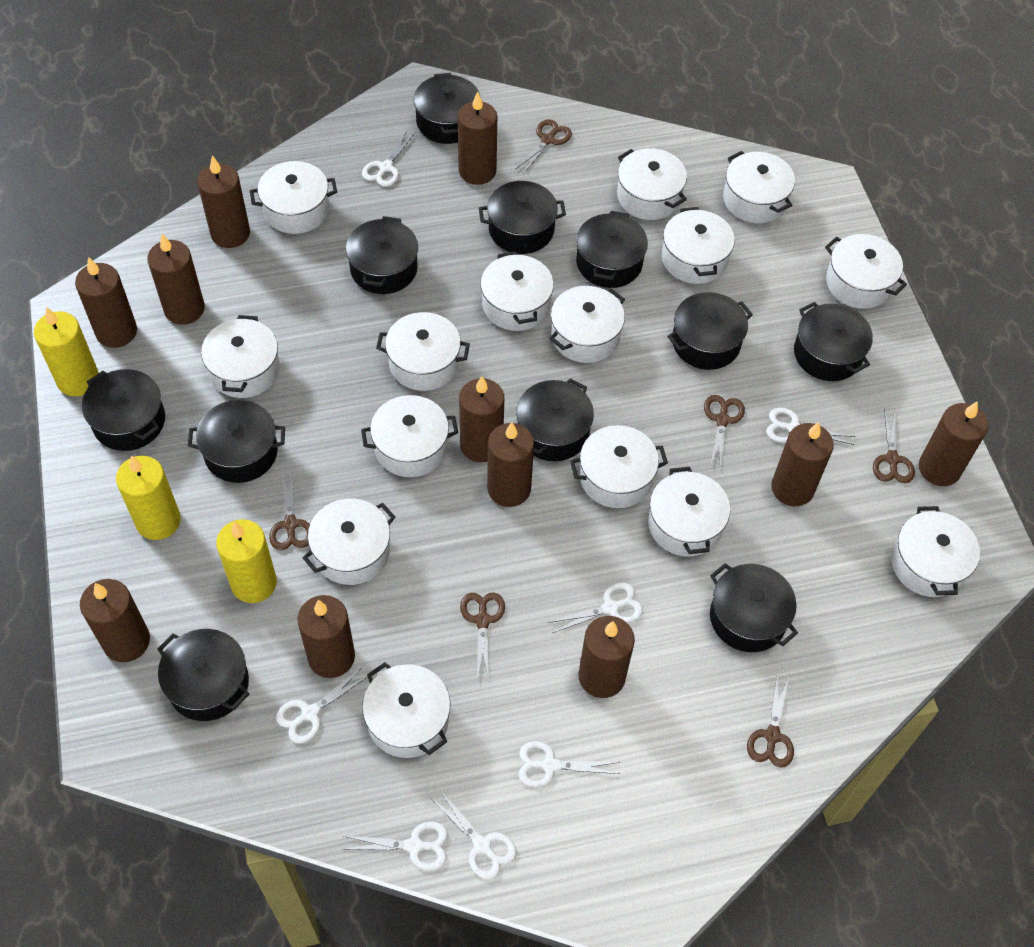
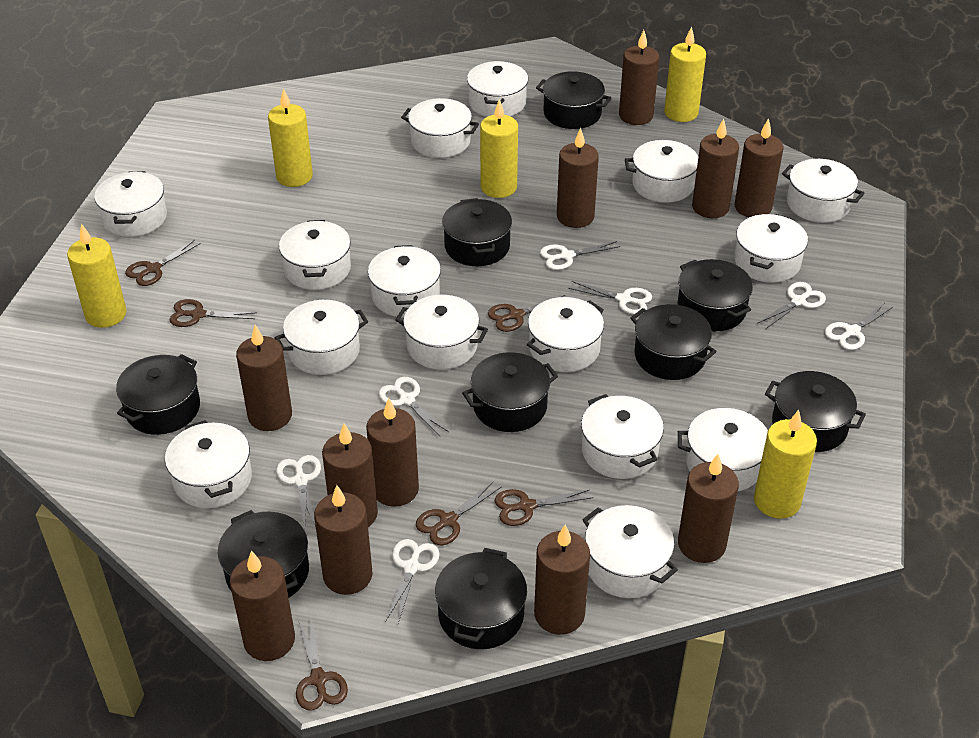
black pot: [82,369,165,451] [157,629,249,721] [188,400,285,483] [346,216,418,294] [414,73,481,144] [479,181,566,254] [516,378,594,461] [576,211,648,288] [667,292,753,370] [710,563,798,652] [794,302,873,381] = 11 -> [116,354,200,435] [218,510,309,598] [435,548,527,649] [442,198,512,266] [462,352,558,432] [536,71,611,129] [630,304,717,380] [677,259,753,331] [765,371,866,452] = 9
yellow candle: [34,307,99,397] [116,456,181,540] [216,519,277,603] = 3 -> [67,224,127,328] [268,88,313,187] [480,99,518,198] [664,26,706,122] [754,410,817,519] = 5

